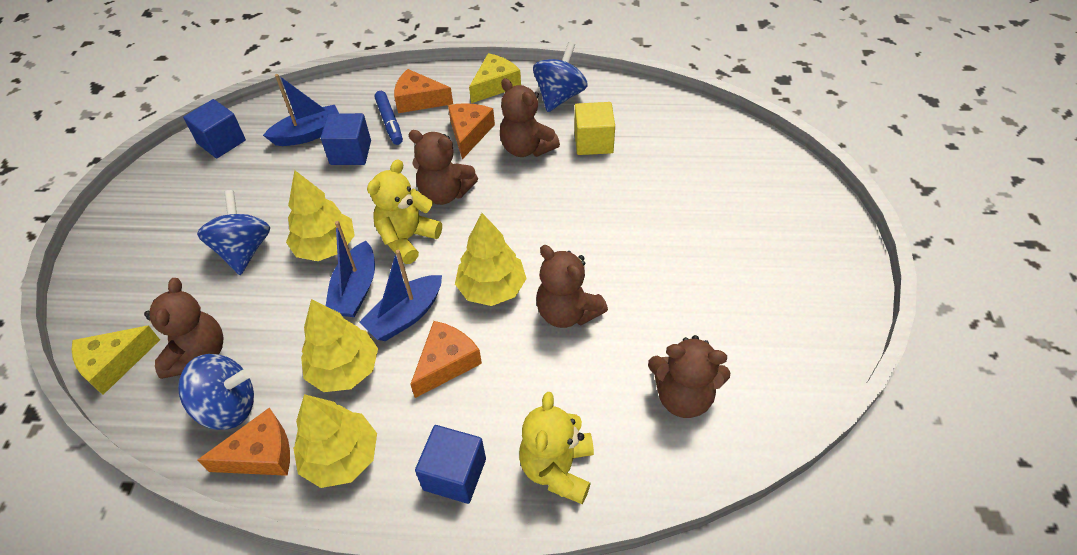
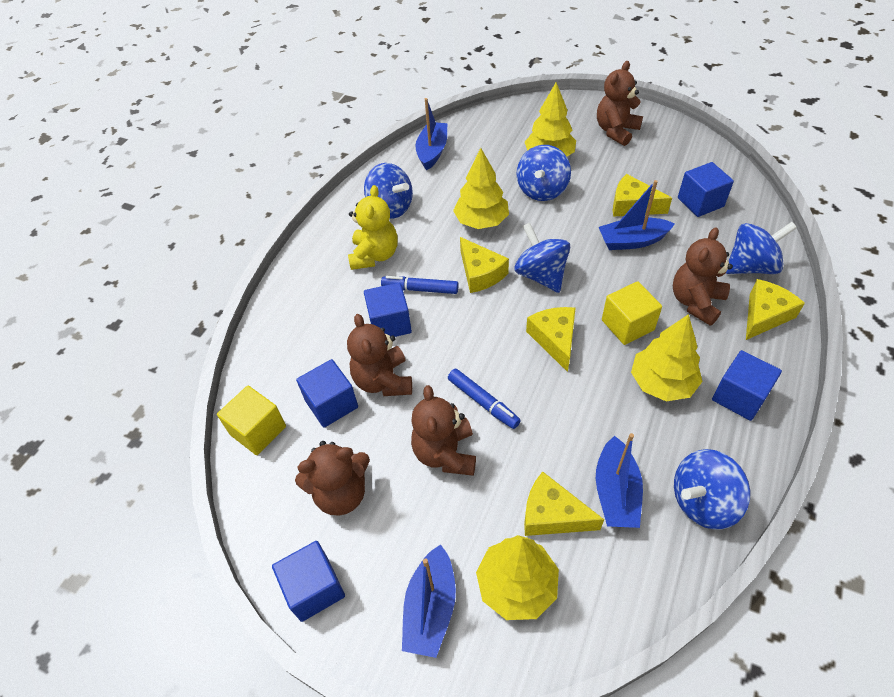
blue boat: [263,74,339,146] [326,221,375,317] [359,250,442,341] = 3 -> [402,545,456,658] [415,98,447,170] [596,433,643,528] [599,180,675,250] = 4
blue cube: [183,99,246,158] [321,113,371,165] [415,425,486,504] = 3 -> [272,541,345,622] [296,359,358,428] [364,283,412,337] [678,162,734,217] [712,350,782,421] = 5
blue marker: [374,91,403,145] = 1 -> [381,276,459,294] [448,369,521,429] = 2
blue spinning top: [178,354,254,430] [197,190,270,275] [533,42,588,112] = 3 -> [364,163,413,219] [514,223,570,293] [516,145,571,201] [674,449,750,530] [726,222,797,274] = 5
orange cheese: [198,408,290,476] [394,69,453,113] [410,321,482,398] [448,103,495,159] = 4 -> none = 0
yellow cheese: [72,325,160,395] [469,53,521,103] = 2 -> [460,237,509,293] [524,472,604,536] [526,307,575,372] [613,174,672,217] [746,279,805,340] = 5
yellow cube: [574,102,615,155] = 1 -> [217,386,286,455] [602,281,662,345] = 2
yellow teddy bear: [367,159,442,264] [519,392,594,504] = 2 -> [348,185,397,270] = 1

